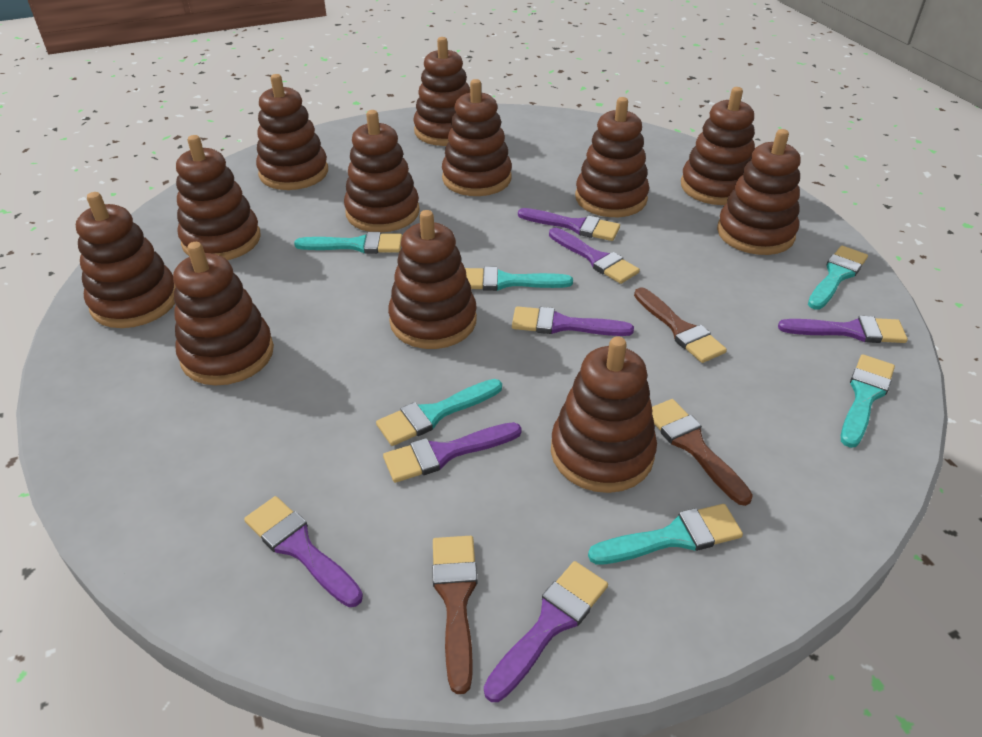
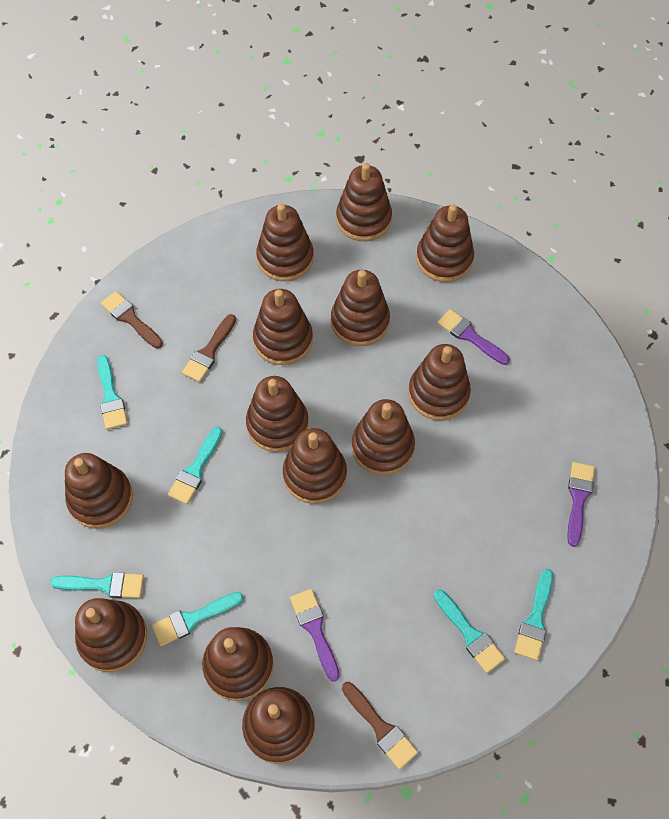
brown stacking toy: [76,192,176,328] [173,242,274,385] [176,135,261,260] [256,74,328,190] [344,110,420,233] [388,210,477,349] [414,37,470,146] [442,79,512,196] [551,336,657,493] [575,97,649,217] [681,87,755,205] [717,129,801,255] = 12 -> [65,453,133,528] [75,598,147,672] [202,627,274,701] [242,687,315,764] [246,376,309,452] [253,289,313,365] [256,204,314,281] [283,428,347,504] [331,270,390,346] [336,163,392,241] [352,399,415,475] [408,344,471,420] [416,204,474,282] = 13
purple brush: [244,496,363,607] [383,422,522,483] [484,561,608,702] [512,306,634,336] [518,208,620,241] [549,228,640,284] [778,316,908,343] = 7 -> [290,589,340,682] [438,309,510,365] [567,462,595,547] = 3

